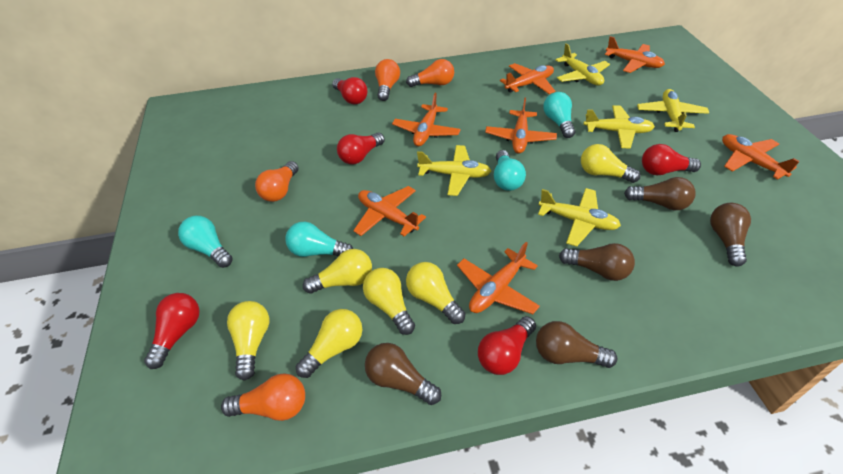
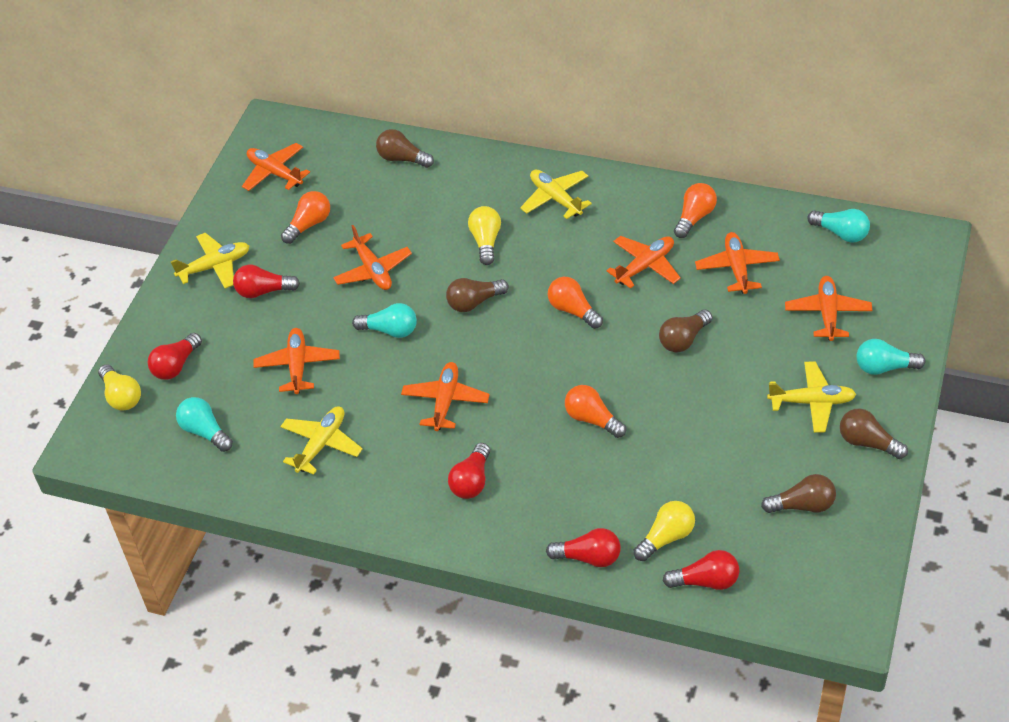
yellow light bulb: [227,301,269,381] [296,309,362,378] [303,249,372,294] [363,268,415,335] [406,262,466,324] [581,144,641,183] = 6 -> [98,364,141,411] [468,206,501,265] [634,501,695,561] = 3
yellow plane: [417,145,491,196] [538,188,621,247] [555,43,610,86] [584,105,655,149] [637,89,709,132] = 5 -> [171,233,249,288] [280,406,363,475] [520,170,592,219] [767,361,856,433] = 4

